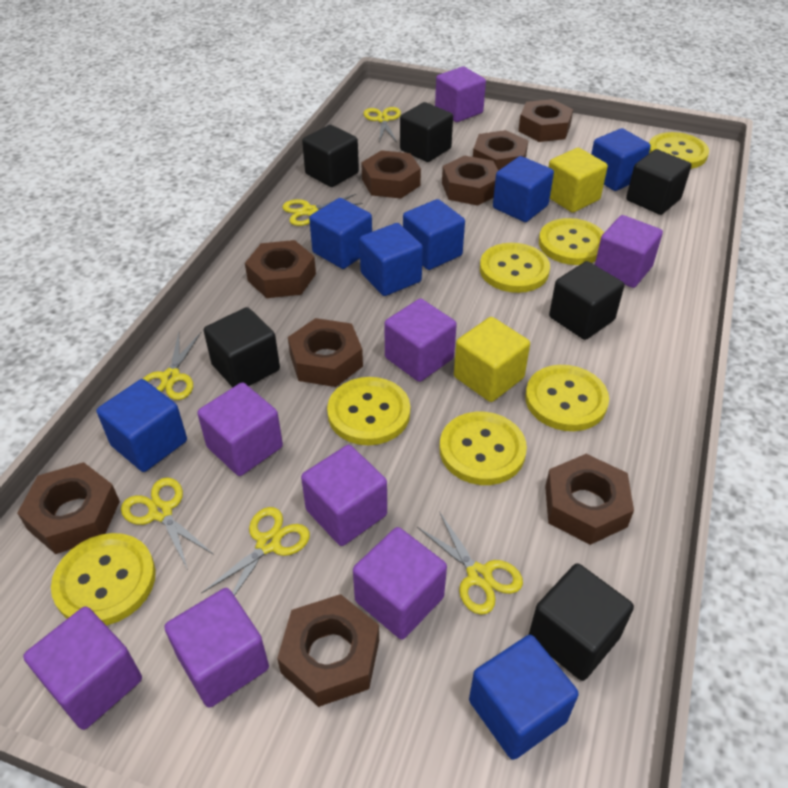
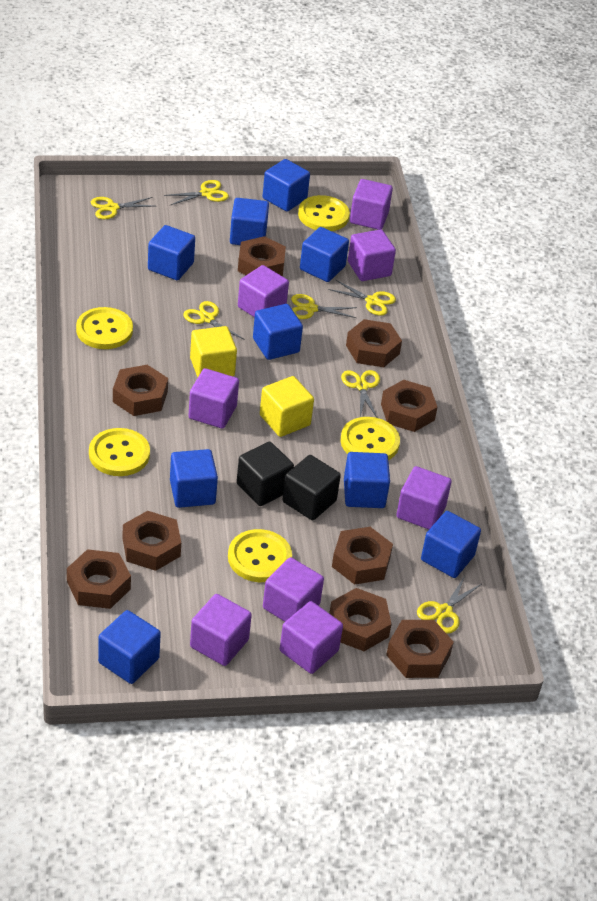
black cube: [204,307,280,387] [302,125,359,187] [400,102,453,162] [529,563,634,681] [549,261,624,340] [626,149,692,215] = 6 -> [237,442,294,506] [282,455,341,520] = 2
blue cube: [97,379,187,472] [309,198,372,269] [359,223,423,296] [403,199,465,270] [469,635,579,760] [493,156,554,222] [591,128,651,191] = 7 -> [98,610,161,684] [148,225,195,280] [170,449,218,508] [230,198,269,245] [253,304,303,360] [263,159,310,212] [300,227,349,282] [344,452,390,508] [421,511,481,578] = 9
yellow button: [51,533,156,626] [327,377,410,445] [439,412,527,485] [480,243,550,293] [525,365,609,431] [539,218,604,265] [649,132,709,169] = 7 -> [76,307,133,349] [89,428,150,476] [228,529,292,582] [298,195,350,231] [341,417,400,460] = 5
yellow scissors: [121,477,214,570] [143,332,201,400] [201,507,310,596] [282,194,363,226] [363,107,401,142] [417,511,523,615] = 6 -> [91,197,154,219] [164,180,229,205] [183,301,245,340] [291,294,357,319] [328,279,396,316] [341,370,380,418] [417,576,482,634] = 7

